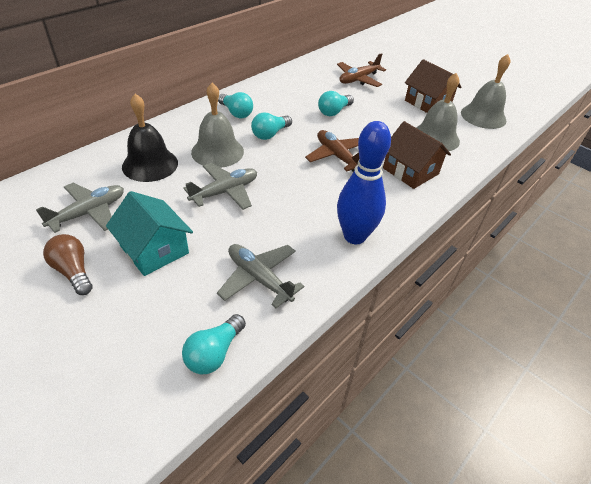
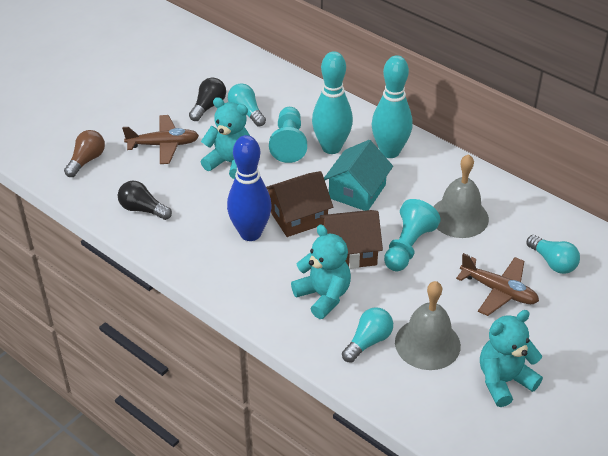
black bell: [122,94,178,182] = 1 -> none = 0
black light bulb: none = 0 -> [118,181,172,220] [189,78,226,121] = 2
grey bell: [191,83,244,168] [416,73,460,151] [461,54,510,129] = 3 -> [395,281,461,370] [433,154,489,238] = 2
grey plane: [36,183,124,233] [183,163,257,210] [217,244,304,308] = 3 -> none = 0
turquoise bowling pin: none = 0 -> [312,51,353,154] [371,55,413,158] = 2
turquoise light bulb: [182,314,246,374] [218,92,253,118] [251,112,292,140] [318,91,354,116] = 4 -> [228,84,266,126] [342,307,393,363] [527,235,580,274] = 3
turquoise pawn: none = 0 -> [269,107,307,163] [384,199,441,271] = 2
turquoise teddy bear: none = 0 -> [201,97,250,179] [291,224,351,319] [480,310,543,407] = 3

